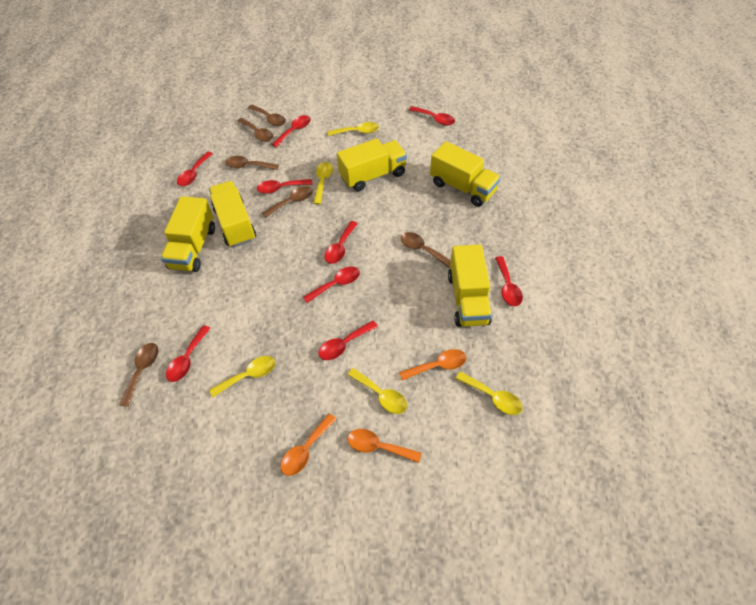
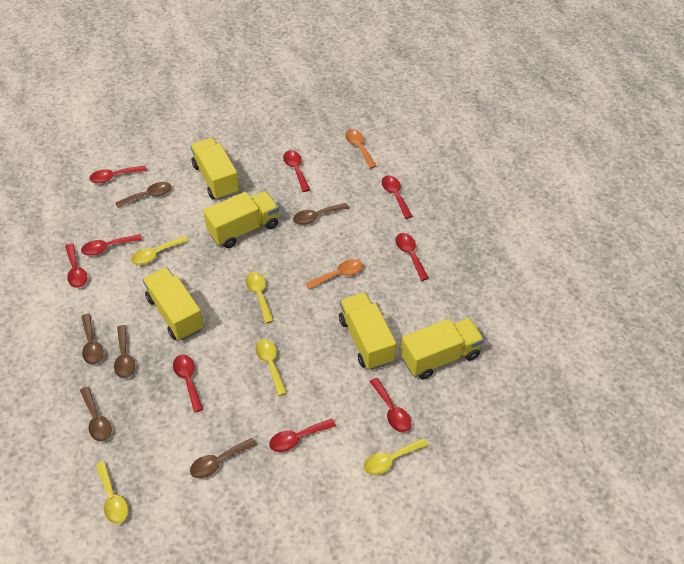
orange spoon: [280,413,336,476] [347,429,422,463] [399,349,466,381] = 3 -> [305,259,363,289] [345,129,376,169] = 2

